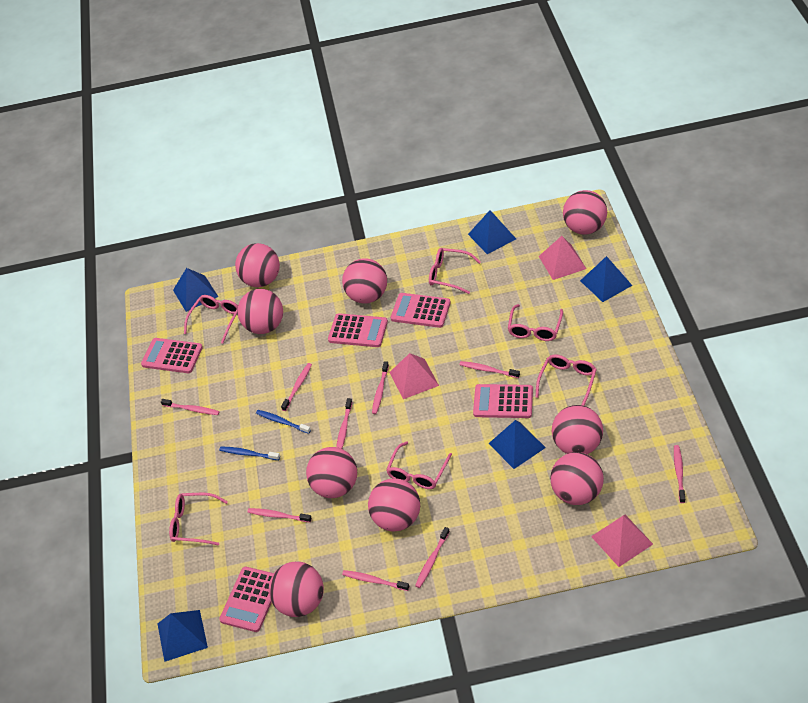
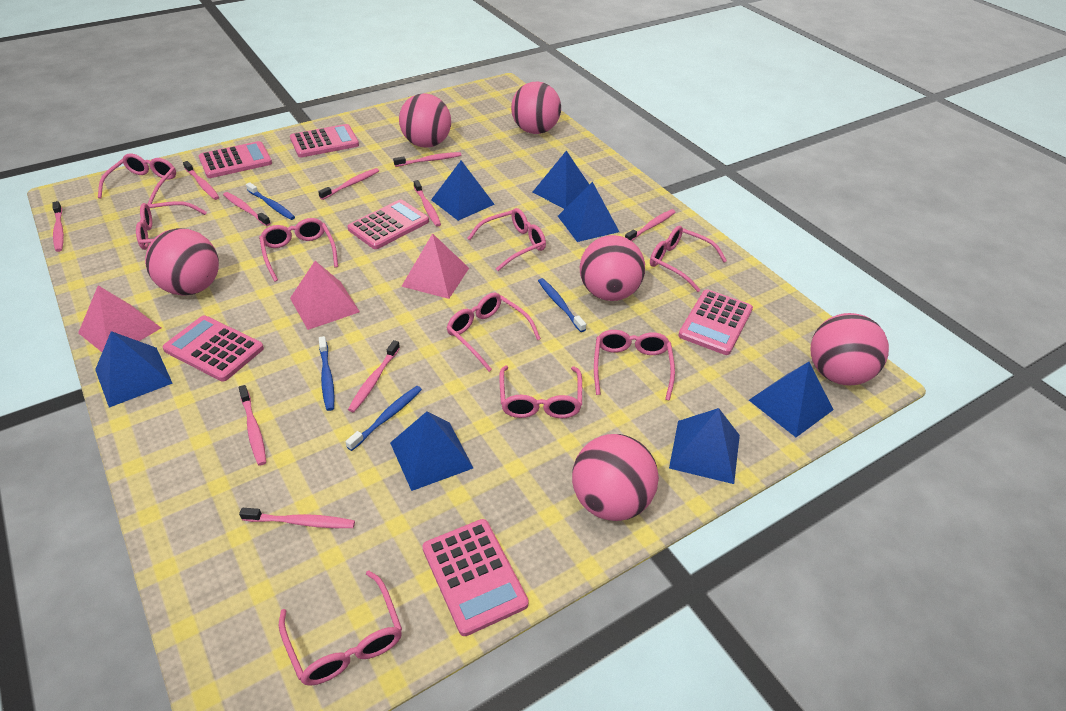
blue pyramid: [157,610,208,662] [173,268,218,312] [468,210,516,254] [489,420,546,469] [580,256,632,302] = 5 -> [95,331,173,407] [390,412,473,491] [431,160,495,221] [533,151,589,209] [558,182,619,242] [669,408,740,484] [749,362,834,437] = 7
blue toothbrush: [219,447,280,460] [256,410,311,434] = 2 -> [246,182,295,220] [319,336,334,411] [345,386,422,451] [538,278,586,332] = 4
pink ball: [235,243,280,287] [237,289,283,334] [269,562,324,617] [306,447,357,498] [342,258,387,304] [368,478,420,531] [550,452,604,505] [552,405,603,454] [563,190,607,235] = 9 -> [145,228,219,296] [399,93,451,148] [511,81,561,134] [572,434,659,521] [580,235,645,301] [810,313,889,386] = 6
pink calculator: [141,338,203,373] [219,567,274,632] [328,313,388,347] [391,293,451,328] [473,384,533,418] = 5 -> [162,316,264,381] [199,141,272,178] [290,124,359,157] [347,199,429,249] [422,519,529,636] [678,289,753,355] = 6
pink glasses: [169,493,228,546] [184,295,238,344] [386,441,452,489] [429,248,481,294] [508,304,563,341] [535,355,597,406] = 6 -> [98,153,176,204] [136,201,207,250] [259,218,338,282] [279,570,402,686] [447,293,541,372] [467,208,546,271] [499,365,582,418] [594,330,675,401] [650,226,727,292] = 9
pink toothbrush: [161,399,220,415] [247,508,312,522] [281,363,312,411] [336,398,352,449] [342,570,409,591] [372,361,389,414] [415,527,450,588] [459,361,520,378] [674,445,685,503] = 9 -> [53,201,64,252] [183,161,219,200] [223,192,271,226] [239,385,266,466] [239,508,355,528] [318,168,379,200] [348,340,400,412] [393,152,461,167] [414,180,441,227] [625,209,675,241] = 10

